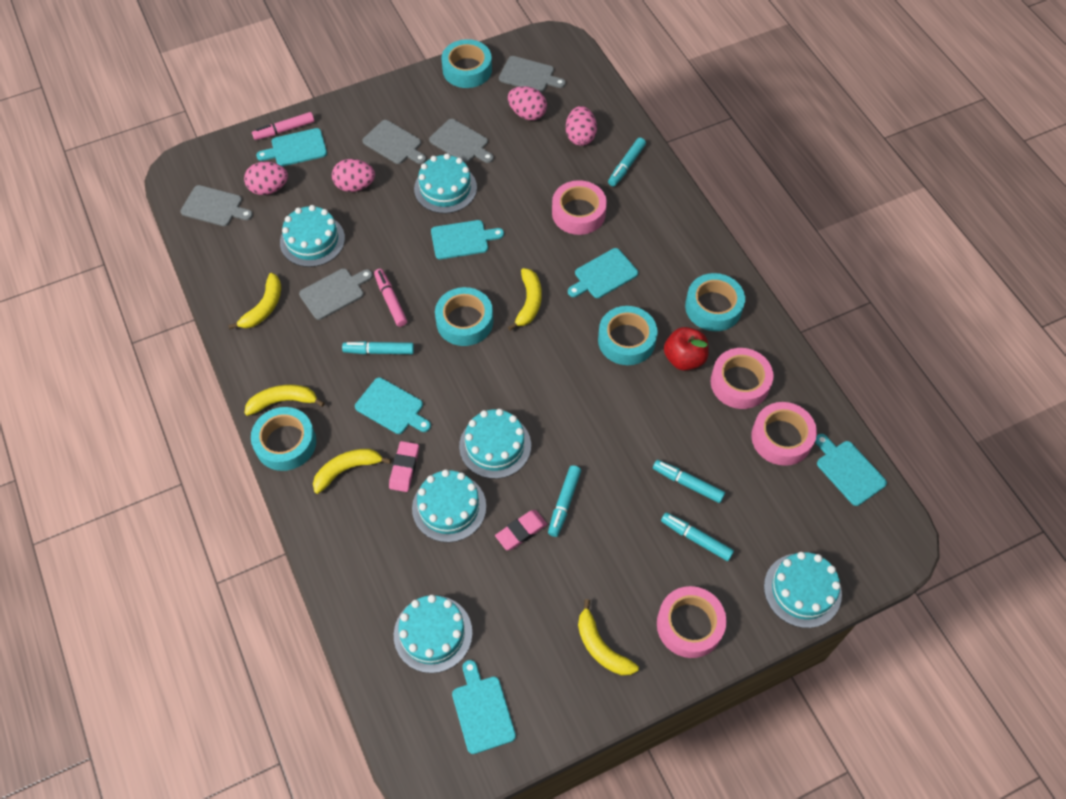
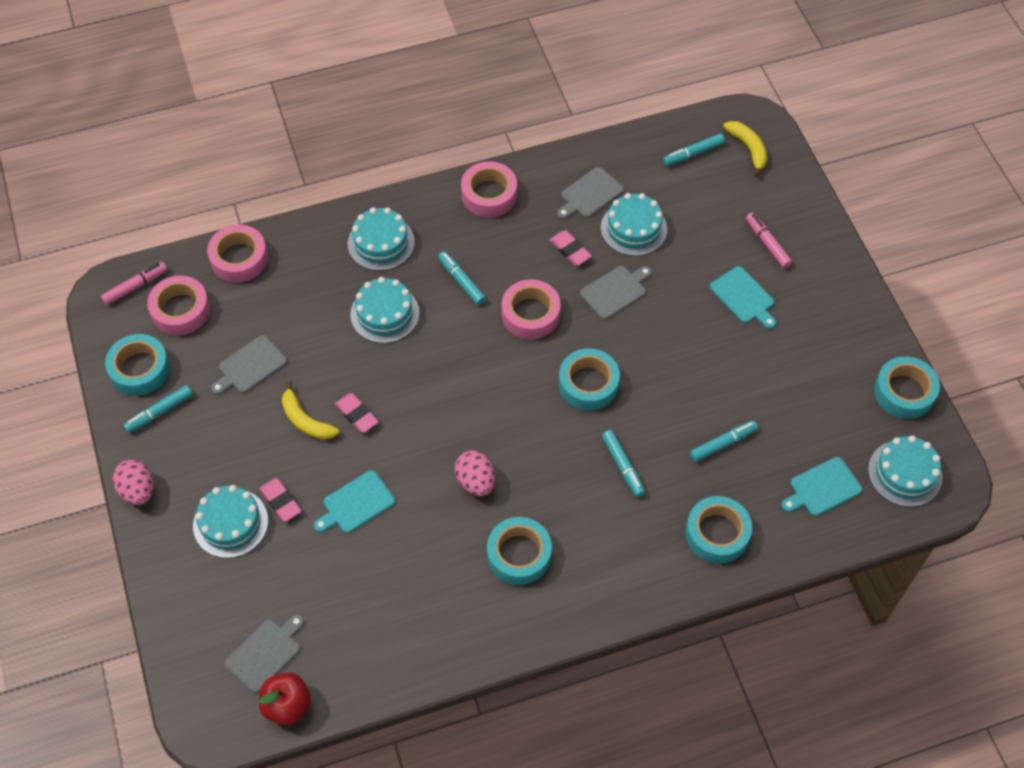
grey cutting board: [180,185,253,226] [299,269,373,320] [362,120,426,164] [429,119,494,163] [499,56,566,92] = 5 -> [211,335,287,395] [225,614,304,693] [557,167,624,219] [580,266,652,320] = 4
pink egg: [244,162,288,195] [332,159,375,192] [508,86,547,120] [566,106,597,146] = 4 -> [113,460,153,505] [455,450,495,496] = 2
pink eraser: [389,441,419,492] [495,510,547,550] = 2 -> [259,478,301,522] [335,393,379,433] [549,230,592,266] = 3
turquoise cake: [280,205,345,267] [394,595,472,673] [412,469,486,543] [414,153,477,214] [459,409,531,479] [764,552,842,628] = 6 -> [193,485,268,558] [348,207,415,271] [350,277,420,343] [601,193,667,256] [868,435,943,507] = 5
turquoise cutting board: [256,128,327,167] [355,377,431,434] [431,220,504,259] [452,660,516,754] [568,248,638,298] [815,434,887,506] = 6 -> [314,470,395,533] [710,266,776,329] [781,457,862,516] = 3
yellow banana: [228,273,281,329] [245,385,325,416] [313,449,391,494] [508,268,542,331] [578,599,639,675] = 5 -> [282,381,339,440] [723,121,767,177] = 2

